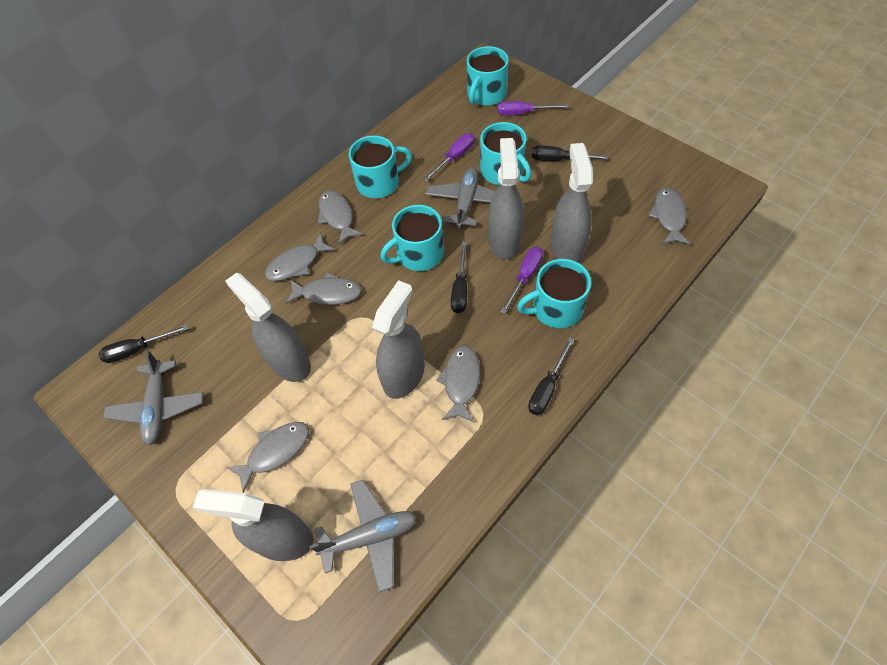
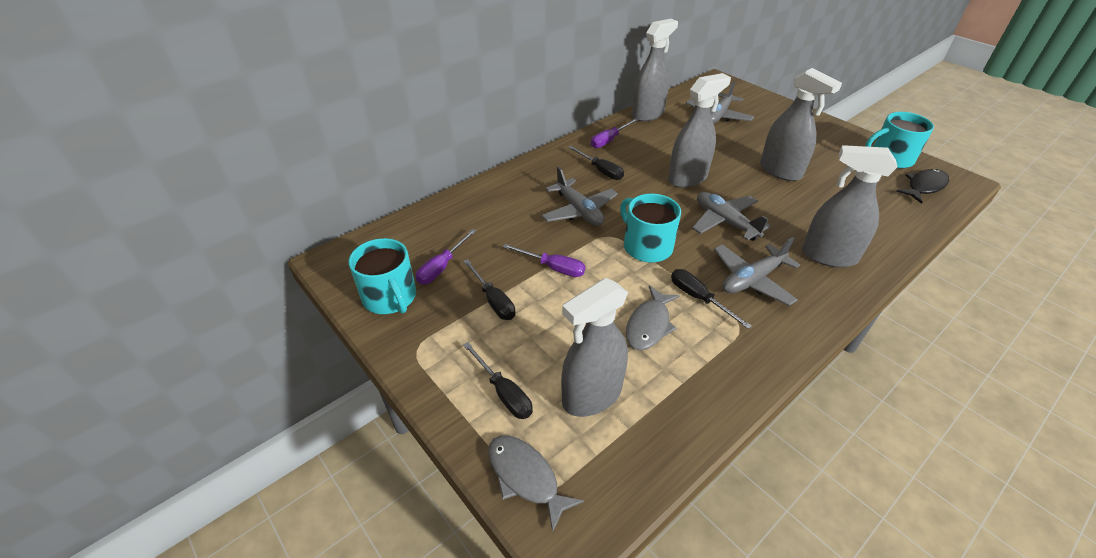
black fish: none = 0 -> [896,169,949,204] = 1
grey fish: [226,422,309,493] [265,233,335,281] [285,272,361,305] [318,190,363,245] [436,346,480,422] [648,188,691,245] = 6 -> [488,435,584,533] [626,286,680,350] = 2
grey plane: [103,350,203,445] [310,480,417,593] [425,167,495,228] = 3 -> [542,167,618,226] [686,81,754,124] [692,192,771,241] [714,237,800,306] = 4
turquoise mug: [349,135,412,198] [380,205,444,271] [467,46,509,106] [480,122,531,185] [517,259,591,328] = 5 -> [349,238,416,314] [620,193,681,263] [865,112,934,169] = 3

